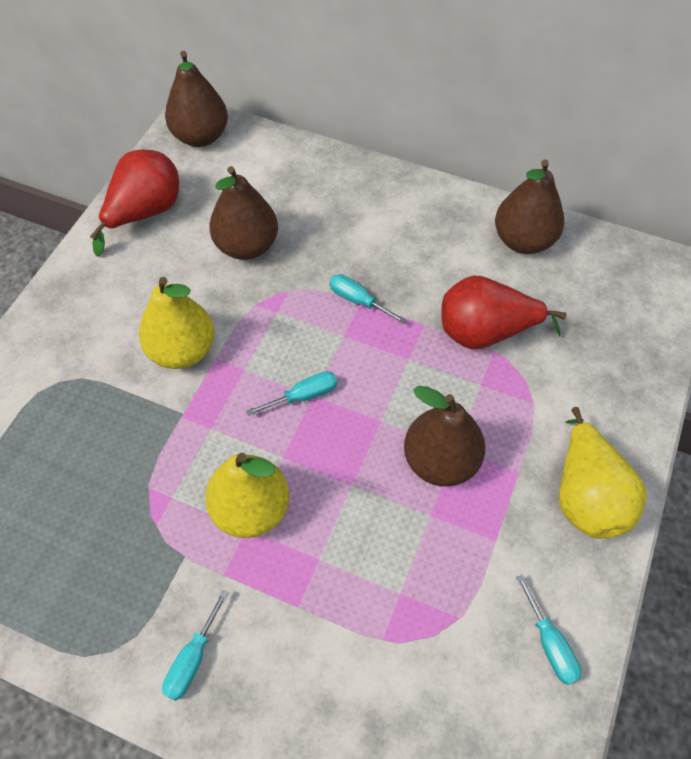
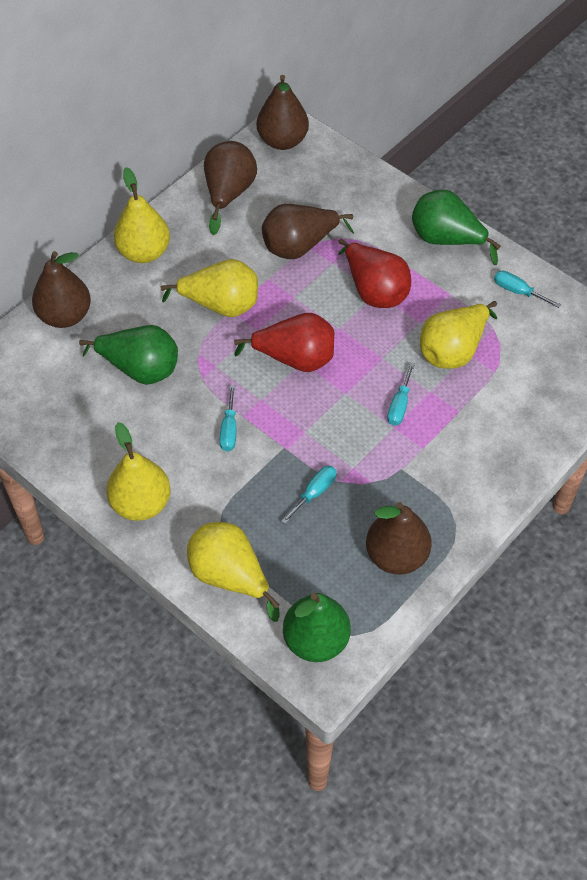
brown pear: [165,51,228,147] [209,166,278,260] [404,386,485,487] [495,159,564,254] = 4 -> [32,251,91,328] [204,141,257,235] [257,75,309,150] [262,204,354,259] [366,502,432,575] = 5
green pear: none = 0 -> [79,325,178,385] [283,593,351,662] [412,190,501,265] = 3
yellow pear: [139,277,215,369] [205,453,289,538] [559,407,647,539] = 3 -> [106,422,171,521] [114,167,170,263] [160,259,258,317] [187,522,280,622] [420,301,497,369] = 5

